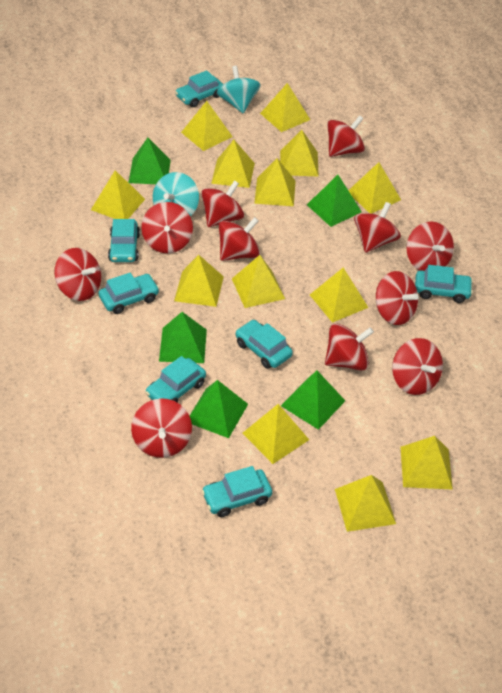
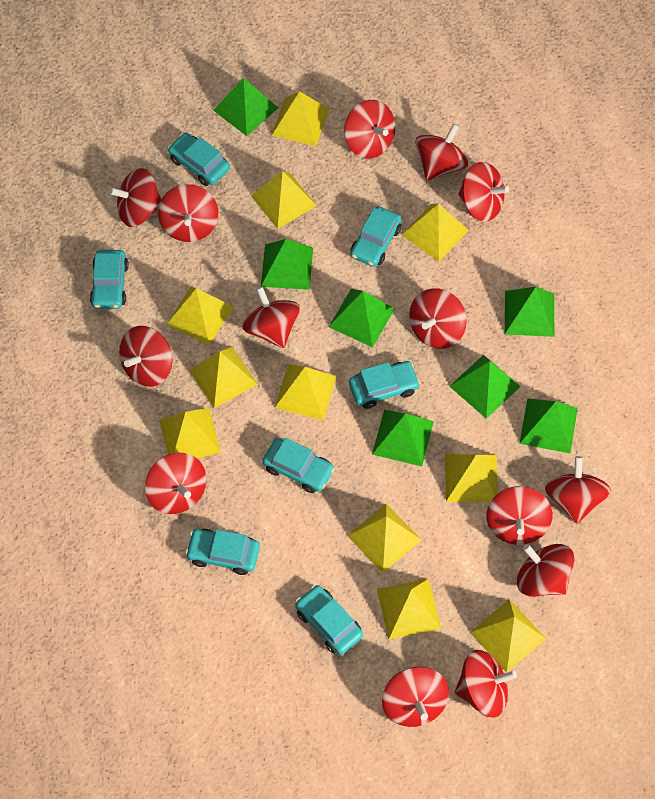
green pyramid: [128,138,171,184] [159,312,207,363] [190,380,248,438] [281,371,345,430] [307,175,362,227] = 5 -> [213,78,278,136] [261,239,313,290] [329,289,395,347] [372,409,434,466] [449,355,521,419] [505,287,554,337] [519,398,578,453] = 7
red spinning top: [54,248,101,301] [131,398,192,458] [141,202,193,253] [201,180,244,227] [219,217,260,261] [325,323,374,371] [327,115,365,157] [354,202,401,253] [376,271,419,325] [392,338,443,395] [406,222,454,271] = 11 -> [109,168,162,227] [119,326,173,387] [145,453,207,514] [158,184,218,242] [242,287,300,348] [344,100,395,159] [382,667,449,727] [409,288,467,349] [416,123,468,181] [455,650,517,717] [458,162,509,222] [486,486,552,545] [517,544,574,597] [545,456,611,524] = 14
turquoise spinning top: [153,172,199,217] [217,66,261,113] = 2 -> none = 0
yellow pyramid: [91,170,145,219] [174,255,224,307] [181,101,233,151] [211,140,255,188] [232,255,285,308] [243,404,309,464] [254,158,296,206] [260,83,310,132] [280,130,319,177] [310,268,369,323] [335,475,396,532] [348,162,401,214] [401,436,453,490] = 13 -> [160,408,221,458] [166,287,234,345] [189,347,258,408] [251,171,317,229] [271,91,329,146] [275,364,337,420] [348,504,421,573] [377,579,441,639] [402,204,469,262] [445,454,498,502] [470,599,546,673] = 11

